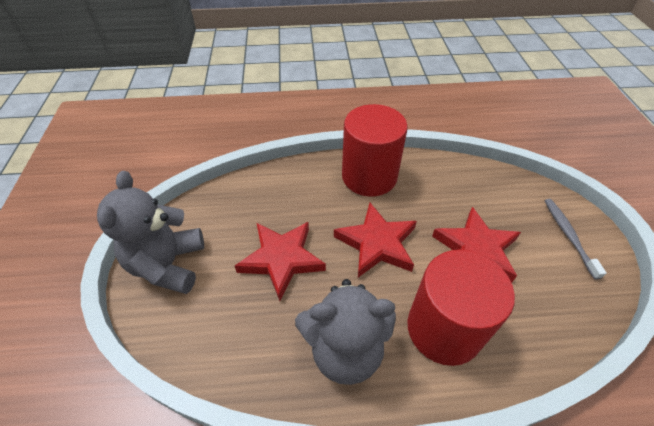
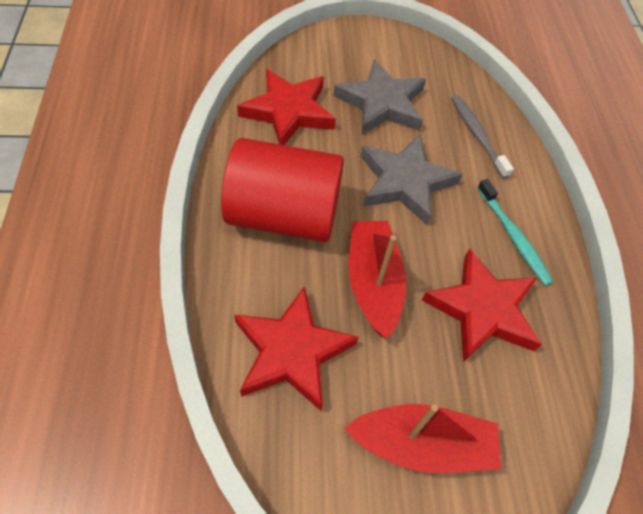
grey star: none = 0 -> [334,59,426,135] [360,134,463,225] = 2
grey teddy bear: [97,171,204,294] [295,279,396,385] = 2 -> none = 0
red boat: none = 0 -> [344,404,501,473] [349,221,406,339] = 2
red cylinder: [342,104,408,197] [408,249,515,366] = 2 -> [221,138,344,242] = 1
turquoise toothbrush: none = 0 -> [477,179,553,286] = 1

